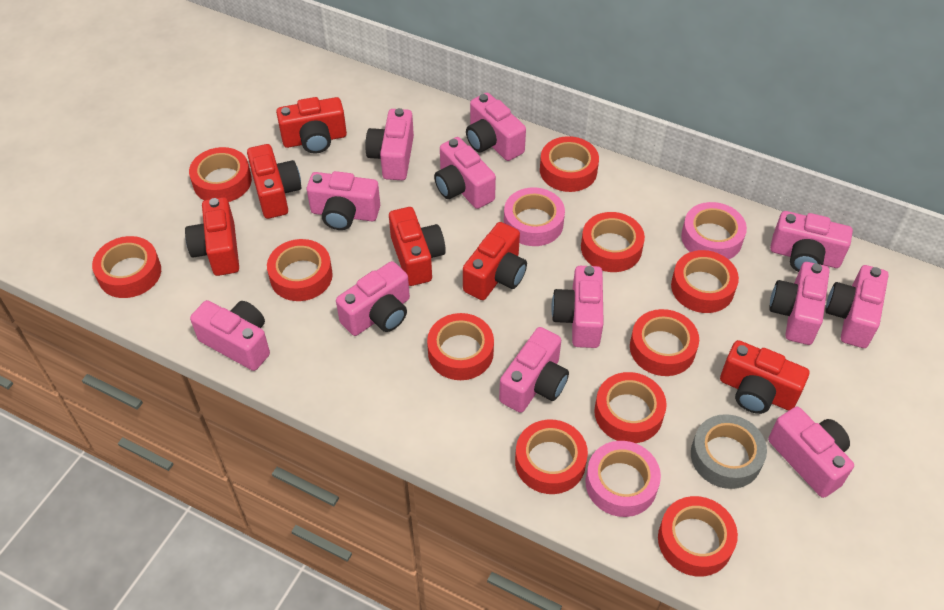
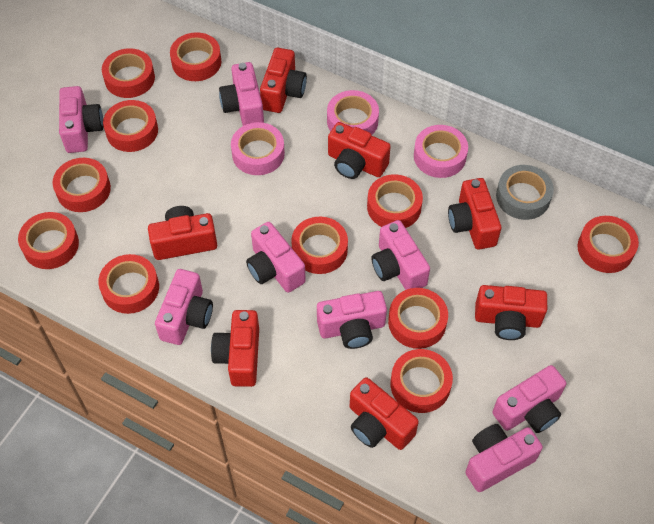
pink camera: [190,300,270,371] [307,171,380,230] [336,261,410,336] [365,108,414,180] [434,137,496,209] [466,93,526,161] [499,327,569,413] [551,266,604,348] [768,407,854,498] [769,262,829,345] [770,211,853,272] [825,265,888,348] = 12 -> [59,86,103,153] [155,269,213,345] [219,62,264,126] [246,222,306,293] [317,291,387,349] [371,220,430,290] [465,424,543,492] [492,365,566,433] = 8
red camera: [185,197,239,276] [247,144,301,219] [276,97,347,154] [389,207,446,286] [463,222,527,300] [720,340,809,414] = 6 -> [148,206,217,260] [211,310,259,387] [260,48,307,113] [328,122,391,179] [350,377,419,450] [448,178,501,250] [475,285,547,340] = 7

